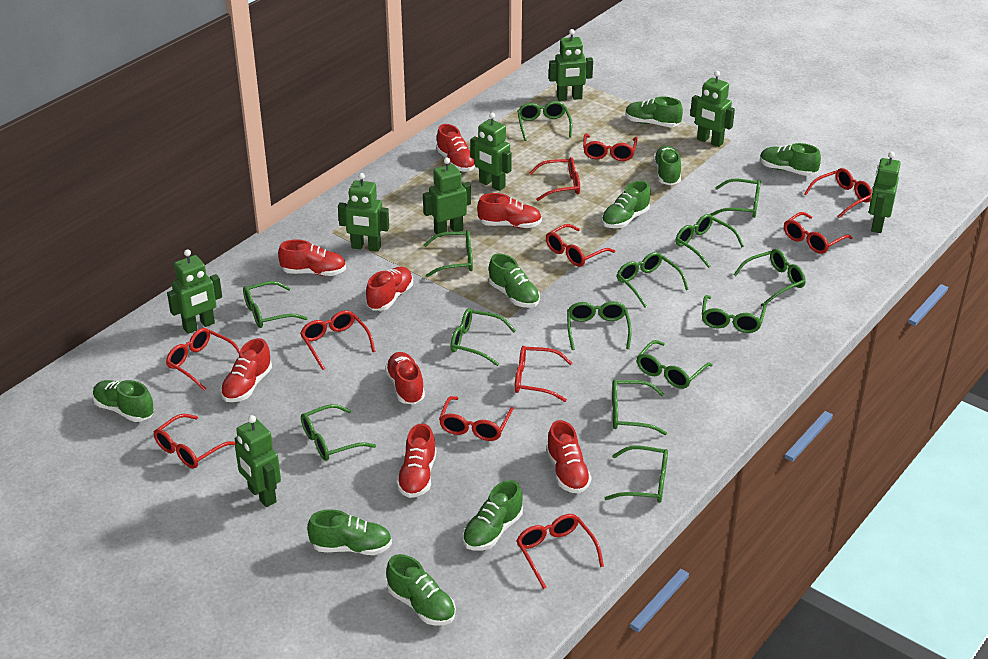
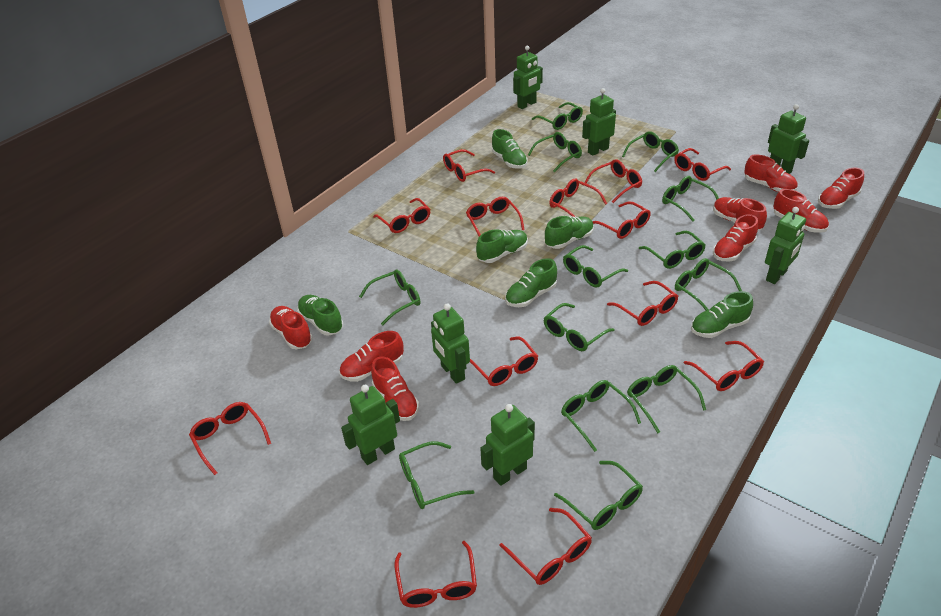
green glasses: [243,281,308,328] [301,404,376,461] [423,230,473,277] [451,308,516,366] [517,101,572,141] [567,301,632,350] [605,446,668,503] [612,380,667,435] [617,252,688,308] [637,340,712,389] [675,214,744,268] [702,295,766,333] [710,179,761,218] [734,249,806,304] = 14 -> [359,270,420,326] [399,441,474,509] [528,132,582,172] [532,102,583,130] [544,303,615,351] [554,461,643,530] [561,380,641,452] [563,245,628,288] [622,131,679,172] [627,365,706,433] [639,231,706,269] [662,176,719,222] [675,258,742,311] = 13
green robot: [167,249,222,334] [235,415,281,507] [338,173,389,252] [423,158,471,237] [471,113,512,191] [549,29,593,101] [690,71,735,147] [869,152,901,233] = 8 -> [341,385,400,465] [431,303,470,384] [480,404,535,486] [513,46,543,109] [582,88,616,156] [765,207,806,284] [768,104,809,174] = 7
green shoe: [92,380,154,422] [307,509,392,555] [386,554,456,626] [462,480,523,550] [489,254,540,308] [602,181,651,228] [625,97,683,127] [653,146,681,185] [760,143,821,176] = 9 -> [297,295,343,336] [476,229,528,263] [492,129,528,169] [505,258,557,307] [545,216,594,249] [691,291,753,338] = 6
red glasses: [154,414,235,469] [166,328,240,391] [300,310,375,370] [439,396,514,441] [515,346,572,402] [516,514,604,589] [529,157,580,201] [546,224,615,267] [583,133,638,161] [784,212,853,254] [804,168,872,218] = 11 -> [189,402,271,475] [373,198,431,233] [394,541,477,608] [443,149,495,182] [466,197,524,236] [470,337,538,386] [500,508,592,585] [549,179,607,217] [584,159,642,203] [593,202,651,239] [607,281,678,326] [674,148,731,181] [684,341,764,391] = 13

